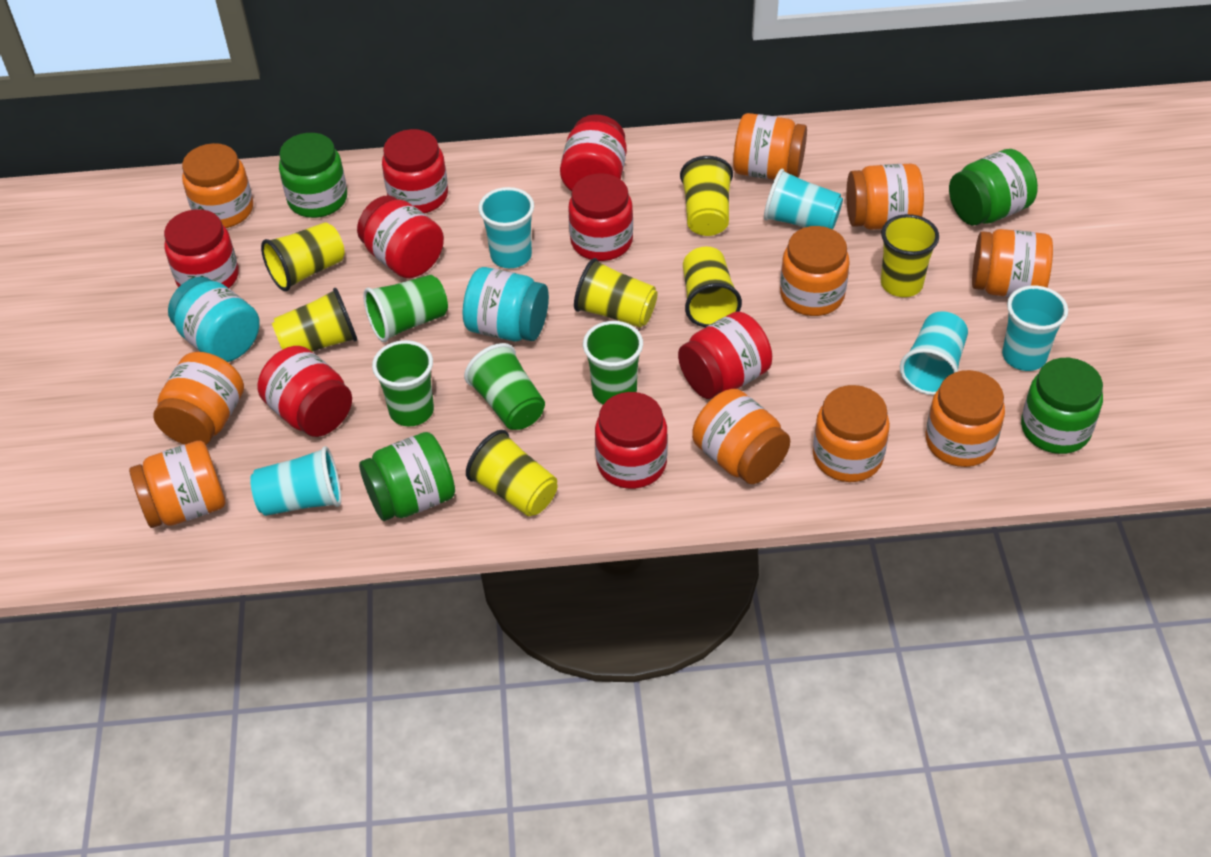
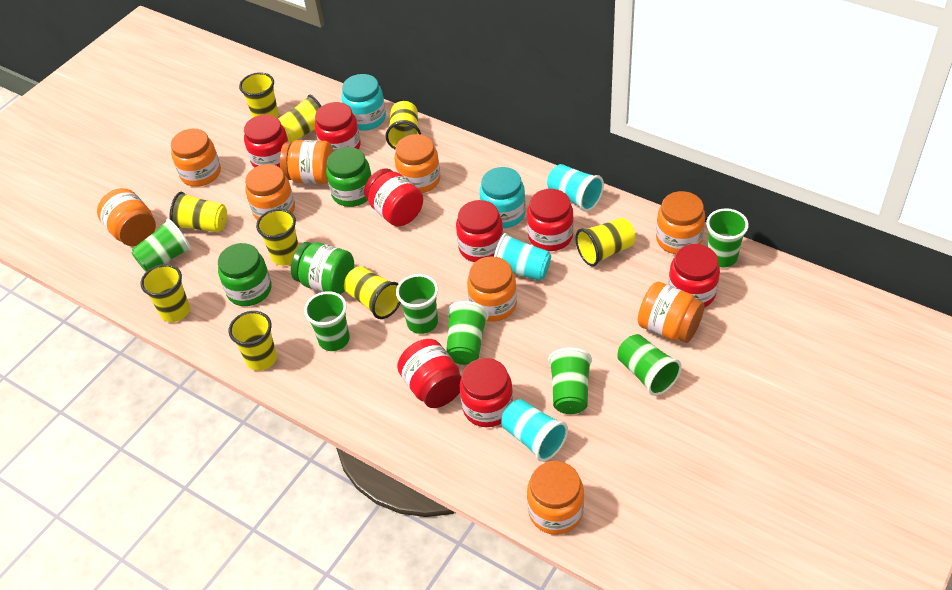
green cup: [363,275,448,342] [372,340,434,426] [464,343,545,430] [583,321,643,404] = 4 -> [132,219,192,272] [304,291,350,351] [396,274,438,334] [446,301,489,365] [548,348,592,414] [617,334,682,396] [706,208,749,268] = 7
green jar: [279,133,347,218] [359,432,455,521] [949,149,1038,226] [1021,358,1103,454] = 4 -> [218,243,271,306] [291,242,354,294] [326,147,372,207] = 3
orange jar: [129,441,226,528] [154,352,244,445] [182,143,253,228] [692,389,790,484] [733,113,807,180] [780,226,850,316] [813,385,890,482] [846,164,924,230] [926,370,1005,467] [972,229,1053,297] = 10 -> [97,188,156,246] [171,129,221,187] [245,164,295,220] [280,140,333,184] [394,134,441,193] [467,256,517,322] [527,461,584,535] [638,282,704,343] [656,191,705,254] = 9
turquoise cup: [250,446,341,516] [478,187,534,268] [764,169,843,229] [900,311,968,395] [1002,285,1068,371] = 5 -> [494,233,551,281] [501,399,568,462] [547,164,604,212] = 3
yellow cup: [261,222,345,291] [272,288,357,352] [466,430,558,516] [574,258,658,328] [680,156,733,236] [683,246,742,327] [881,214,939,297] = 7 -> [141,264,190,322] [170,192,227,233] [229,311,277,371] [239,72,279,118] [256,209,299,266] [278,95,321,143] [344,266,401,319] [385,101,421,150] [575,218,635,267] = 9

